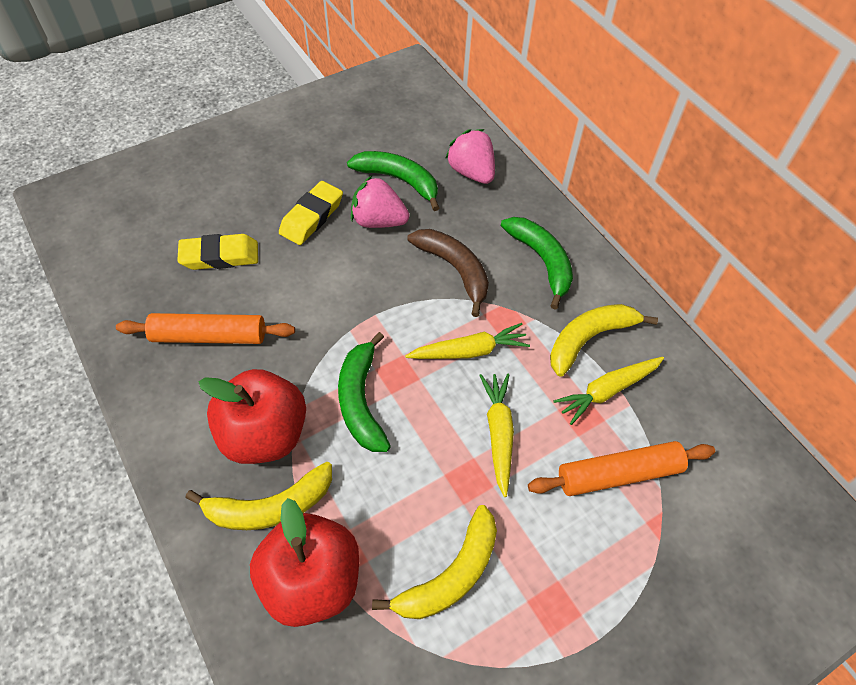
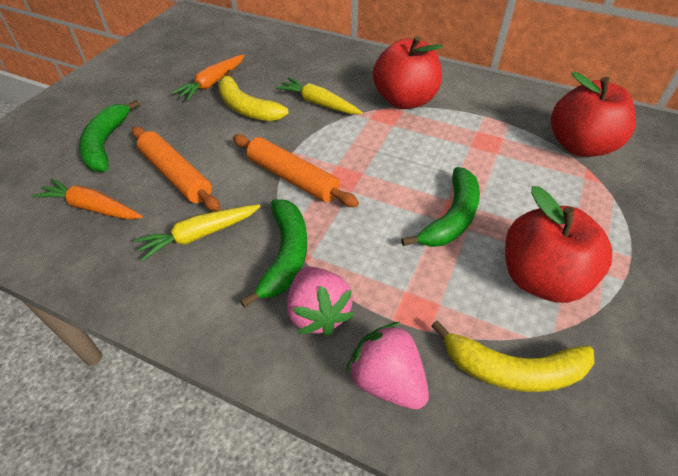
brown banana: [407,229,489,317] = 1 -> none = 0
orange carrot: none = 0 -> [33,178,143,220] [172,55,245,101] = 2
red apple: [198,369,306,464] [250,498,359,627] = 2 -> [373,36,443,109] [505,186,612,303] [551,72,636,157] = 3
yellow banana: [185,462,332,530] [372,505,497,619] [550,304,658,377] = 3 -> [218,70,289,121] [431,321,595,392] = 2
yellow carrot: [405,323,530,359] [479,374,514,497] [553,357,664,425] = 3 -> [134,204,261,262] [276,77,363,114] = 2
yellow eraser: [177,234,258,270] [279,181,343,245] = 2 -> none = 0

